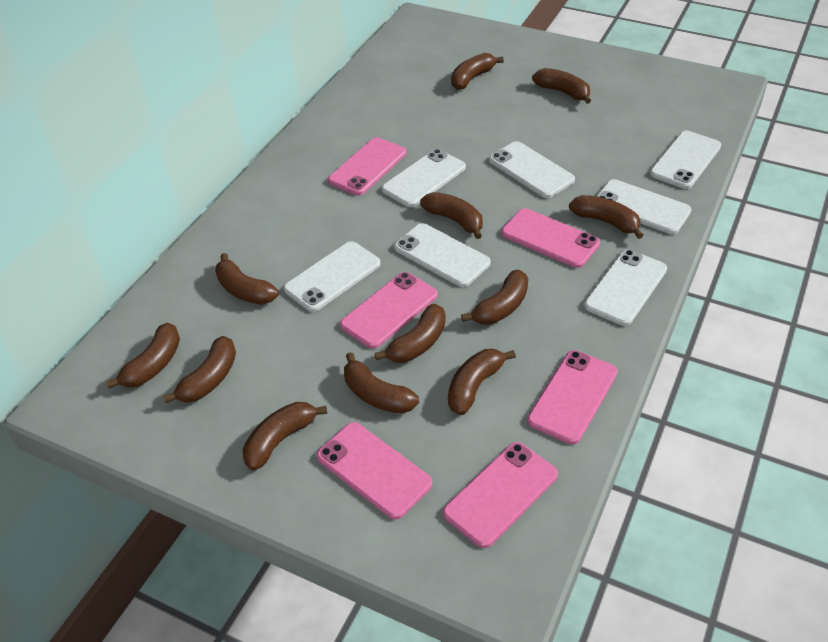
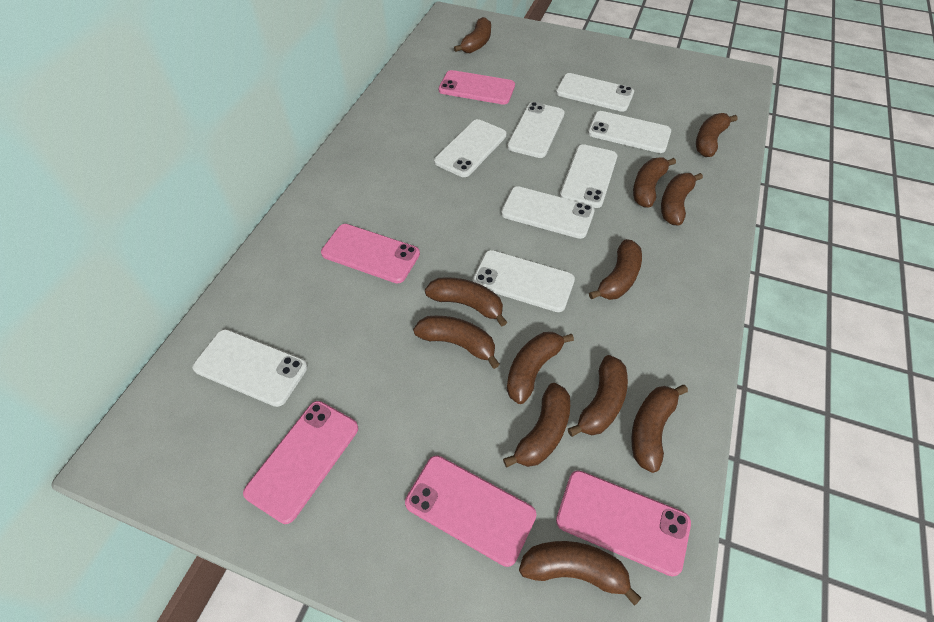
pink phone: [317,422,432,519] [328,137,406,196] [340,272,438,349] [443,442,558,548] [501,208,600,268] [527,350,618,444] = 6 -> [243,401,358,524] [321,224,420,283] [405,455,537,567] [439,70,515,104] [556,470,691,577] = 5
white phone: [284,241,381,312] [382,149,466,207] [394,223,491,287] [489,141,575,198] [584,250,667,326] [597,179,691,234] [650,131,721,189] = 7 -> [193,329,308,407] [434,119,507,177] [473,250,575,312] [501,186,595,239] [507,102,565,158] [556,73,634,112] [560,144,617,208] [588,111,671,153] = 8

